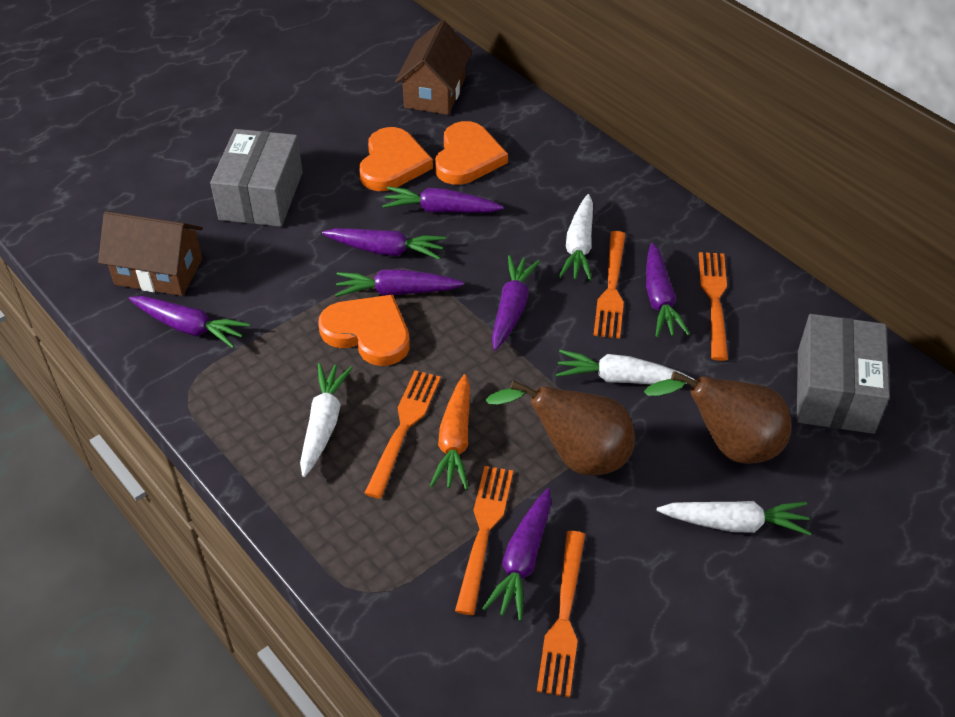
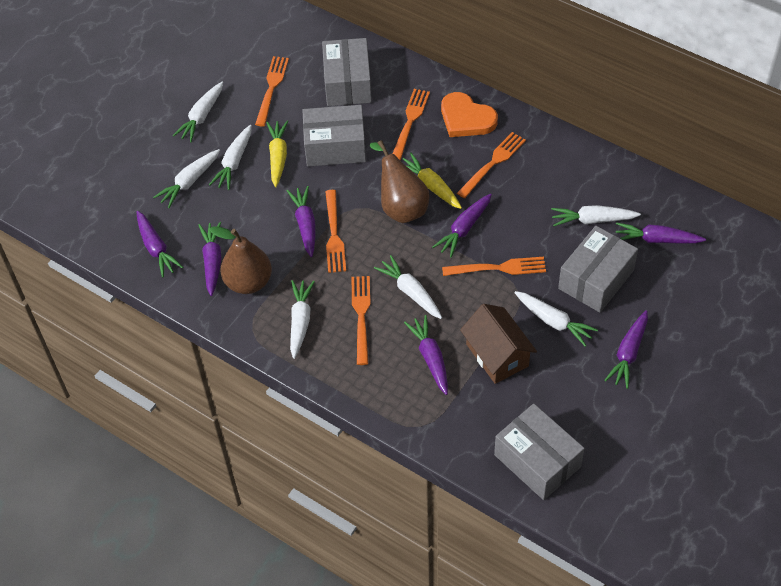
brown house: [98,211,203,296] [395,20,472,115] = 2 -> [460,304,537,384] = 1
grey box: [210,129,303,227] [797,314,890,434] = 2 -> [302,105,366,167] [322,38,372,106] [494,404,585,500] [558,226,638,313] = 4
orange carrot: [430,374,470,490] = 1 -> none = 0
orange fork: [364,370,441,499] [455,466,513,615] [537,531,585,697] [593,231,626,339] [699,252,728,361] = 5 -> [255,56,289,126] [325,190,346,273] [351,276,371,365] [392,89,430,161] [442,257,546,276] [457,132,526,198] = 6
orange heart: [318,294,410,366] [359,127,433,191] [435,121,508,185] = 3 -> [441,92,498,137] = 1
white carrot: [300,363,353,477] [556,350,695,384] [559,194,593,281] [657,501,811,535] = 4 -> [153,149,220,208] [173,82,223,142] [209,125,252,190] [290,280,315,359] [374,255,442,319] [514,291,598,347] [551,205,641,226] = 7
yellow carrot: none = 0 -> [266,121,288,187] [403,153,462,209] = 2

